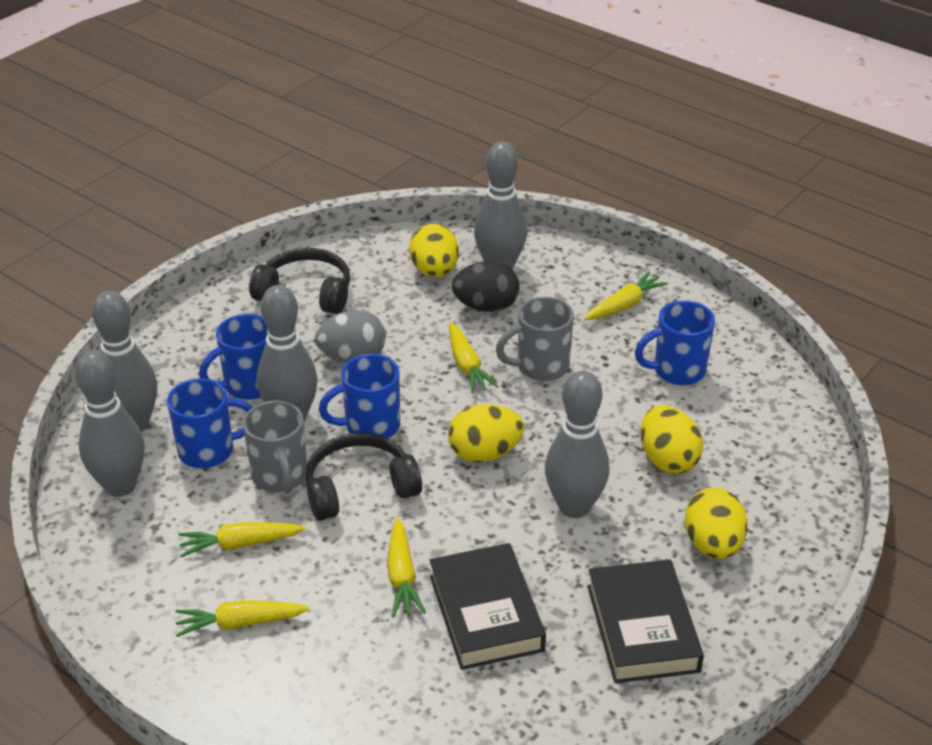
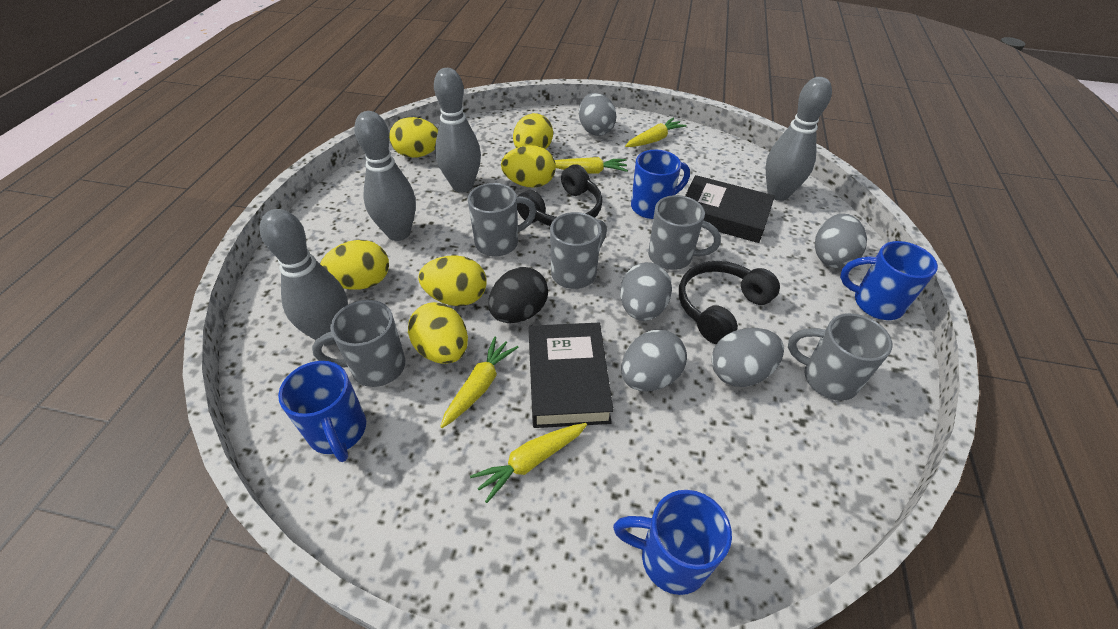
grey bowling pin: [75,350,145,497] [92,291,157,432] [257,285,318,422] [474,141,527,269] [545,371,610,518] = 5 -> [260,209,348,345] [354,111,416,241] [434,68,481,193] [766,77,832,201] = 4
grey egg: [315,310,386,363] = 1 -> [579,93,617,136] [620,262,672,321] [621,330,687,391] [711,328,784,387] [815,214,867,268] = 5
grey mug: [243,401,307,494] [496,297,574,381] = 2 -> [312,300,406,387] [468,183,536,257] [550,212,607,289] [648,195,721,270] [788,313,893,401] = 5
yellow carrot: [175,600,309,637] [179,522,306,558] [387,518,426,617] [449,322,499,394] [584,271,668,320] = 5 -> [440,336,519,428] [470,423,587,503] [555,157,628,174] [625,118,687,147] = 4
yellow egg: [409,224,459,277] [448,404,524,462] [641,405,703,474] [685,488,747,559] = 4 -> [320,240,389,290] [389,117,438,158] [408,302,468,364] [418,255,486,306] [501,145,556,188] [513,113,553,149] = 6

